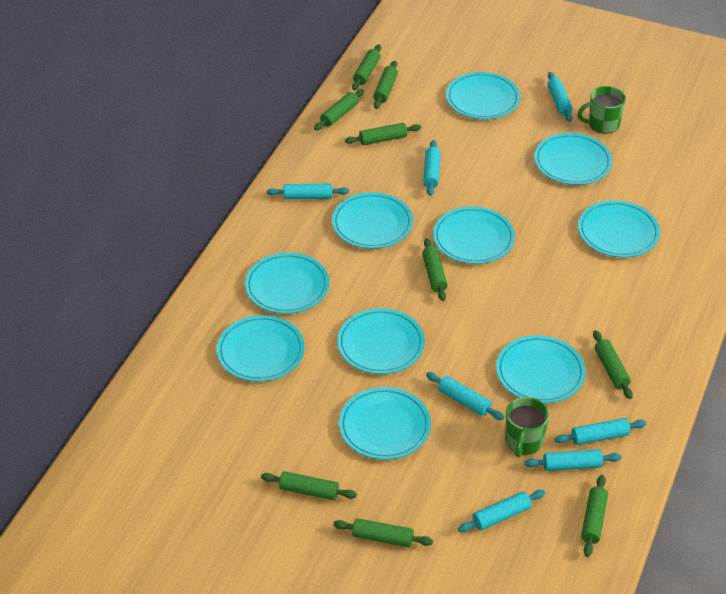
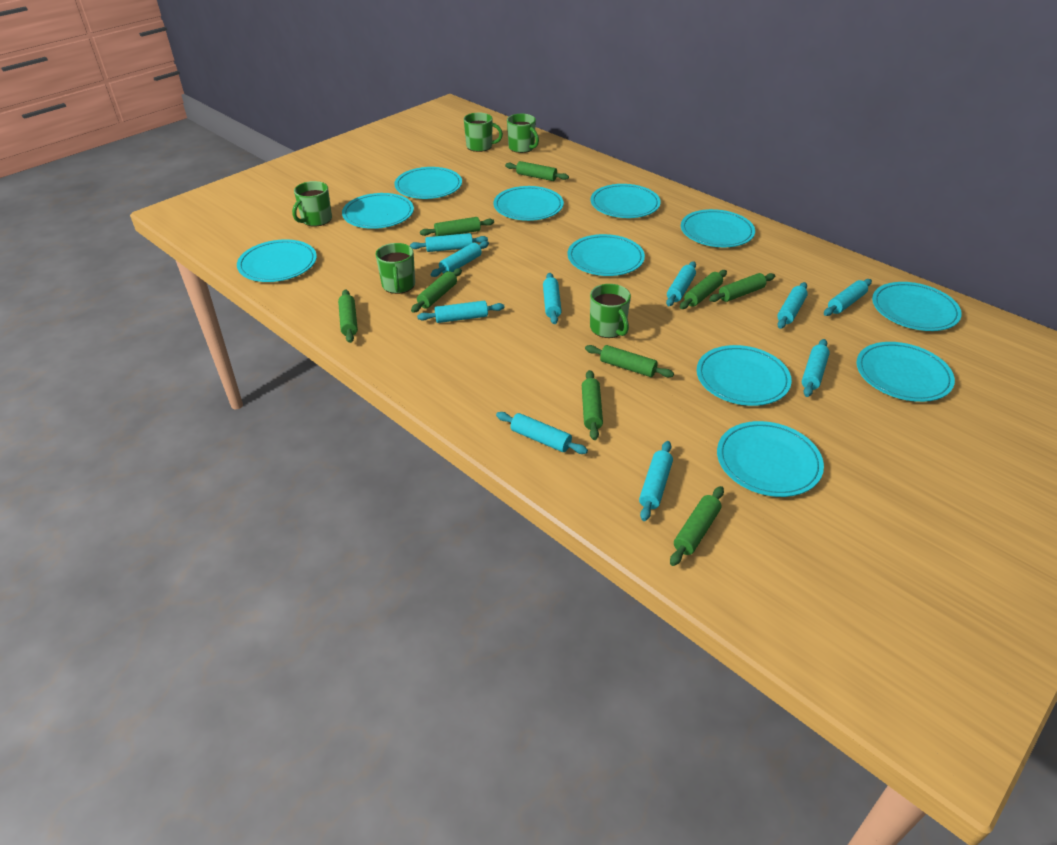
green mug: [505,397,549,458] [577,86,626,134] = 2 -> [292,181,332,227] [375,243,415,294] [464,113,503,152] [507,114,539,153] [590,284,631,338] = 5
turquoise plate: [217,315,305,382] [245,253,329,314] [332,192,413,249] [337,308,425,374] [339,387,431,460] [433,206,515,264] [446,72,520,120] [496,335,586,403] [534,133,612,185] [578,200,660,258] = 10 -> [237,239,317,282] [342,193,414,229] [394,167,462,199] [494,186,564,221] [568,234,645,276] [590,184,661,218] [681,209,755,247] [697,345,792,406] [717,421,824,497] [856,342,955,402] [872,282,962,331] = 11
turquoise rolling pin: [267,184,349,199] [423,140,440,196] [426,372,504,420] [458,490,545,532] [525,449,621,471] [547,72,573,122] [555,418,647,445] = 7 -> [410,233,488,252] [417,301,505,323] [430,241,489,277] [496,412,588,454] [543,273,562,324] [639,441,673,521] [666,261,696,306] [777,282,808,329] [802,339,830,397] [824,279,872,316] = 10

